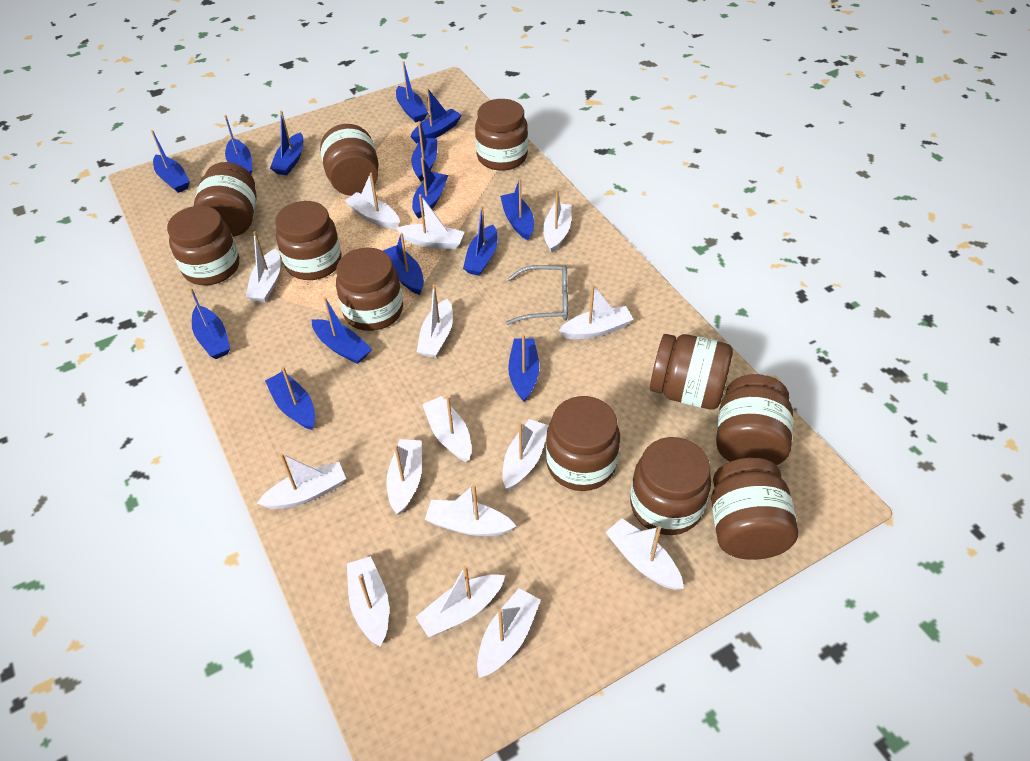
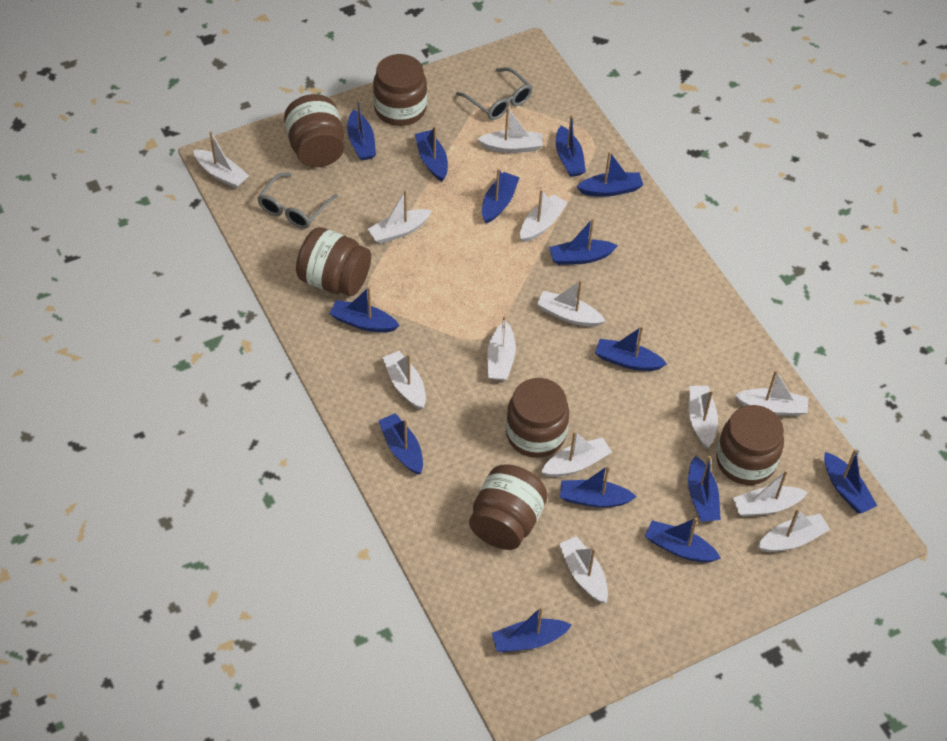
brown jar: [167,206,239,285] [194,162,257,237] [275,201,342,280] [320,124,379,196] [336,248,403,331] [475,99,528,171] [546,396,620,491] [630,437,711,535] [650,334,733,410] [711,458,798,560] [716,374,793,465] = 11 -> [284,94,344,167] [296,227,371,296] [373,54,427,126] [469,464,548,550] [506,378,569,458] [716,405,784,485] = 6
grey glasses: [506,265,568,325] = 1 -> [257,173,338,229] [456,67,532,120] = 2
white boat: [246,231,281,302] [257,453,346,509] [345,173,400,229] [347,556,389,646] [386,439,422,515] [396,194,464,249] [416,565,505,637] [417,284,453,358] [422,396,472,462] [425,484,516,536] [477,588,541,678] [502,419,549,490] [543,190,571,253] [559,285,634,339] [605,518,684,590] = 15 -> [194,131,249,188] [368,190,432,244] [382,351,426,410] [477,107,543,153] [487,316,516,381] [520,189,568,242] [537,280,605,327] [541,431,612,477] [559,536,608,603] [689,386,718,448] [733,470,808,517] [735,370,808,416] [758,508,830,552] = 13

